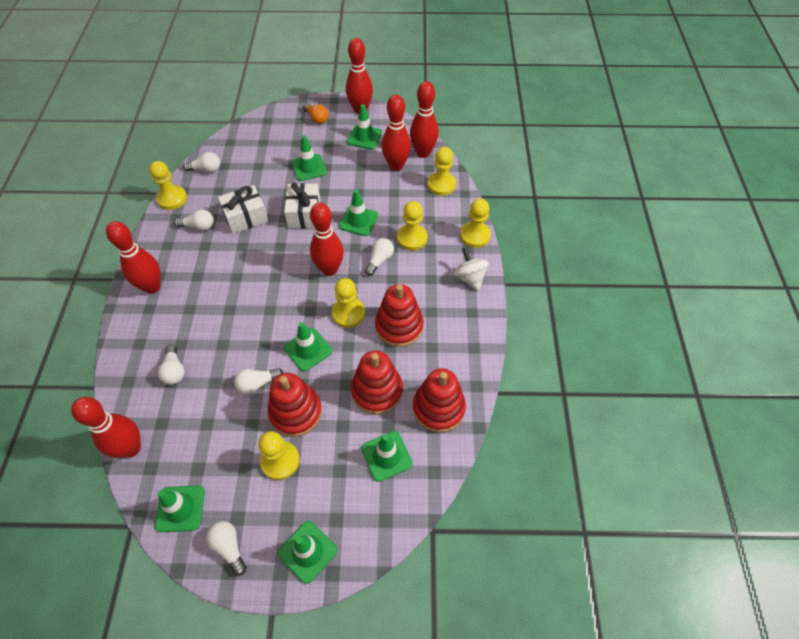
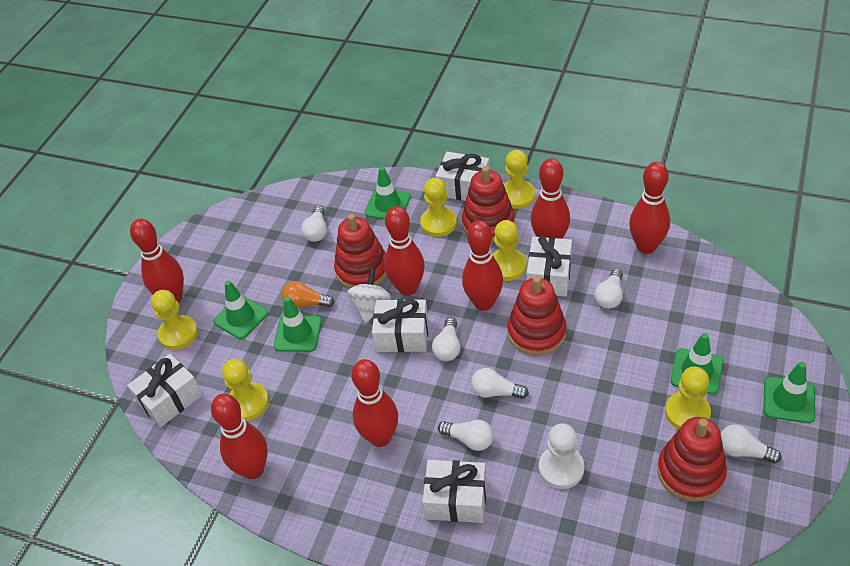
green traffic cone: [155,485,205,532] [278,521,337,584] [284,322,332,371] [292,135,327,181] [339,189,378,236] [347,104,382,149] [361,431,413,482] = 7 -> [213,280,268,339] [274,297,322,352] [365,166,411,219] [670,333,723,394] [764,362,815,423] = 5
red bowling pin: [71,397,141,458] [106,221,161,294] [310,203,344,276] [346,38,373,114] [382,95,411,171] [410,81,439,158] = 6 -> [130,219,184,303] [211,394,268,479] [351,359,398,447] [384,206,425,296] [462,220,503,311] [531,158,570,239] [629,162,670,254] = 7
white gift: [218,185,268,234] [284,182,321,229] = 2 -> [127,354,203,427] [372,299,429,352] [422,460,487,523] [436,152,490,201] [527,236,572,297] = 5
white pawn: none = 0 -> [539,423,584,489] = 1

